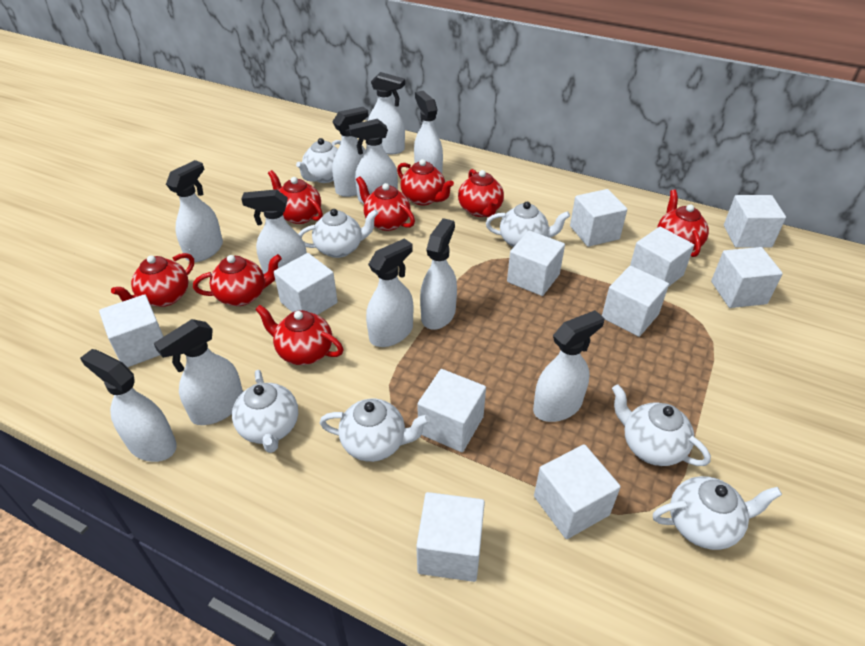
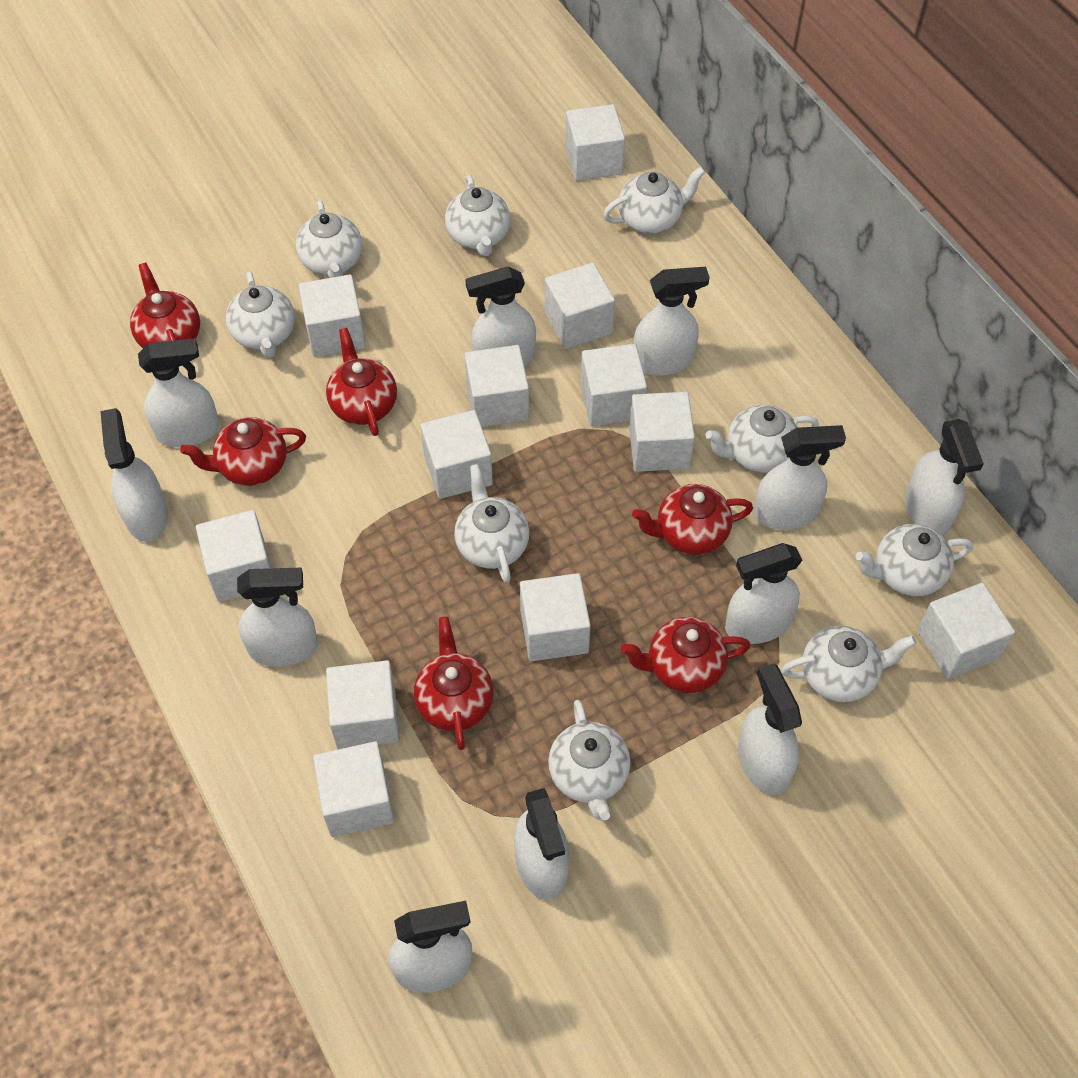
red teapot: [111,253,194,307] [193,254,282,306] [255,305,344,365] [268,170,323,224] [356,176,415,231] [397,159,454,205] [458,169,504,217] [657,190,709,257] = 8 -> [130,263,200,348] [180,417,306,486] [326,328,397,436] [414,616,494,750] [621,617,751,693] [632,484,753,555] = 6
white cube: [99,294,164,368] [274,253,338,315] [416,492,485,582] [417,369,486,452] [507,231,565,296] [534,444,621,539] [570,189,627,247] [602,266,669,337] [630,226,694,287] [711,247,783,308] [724,195,786,248] = 11 -> [196,510,271,602] [299,275,366,357] [313,741,395,837] [326,660,400,749] [420,410,493,499] [465,345,529,427] [520,573,591,661] [545,263,615,349] [565,104,625,181] [580,344,647,426] [629,392,695,472] [917,583,1015,679] = 12
white teapot: [232,370,298,453] [296,138,341,183] [299,209,378,258] [320,399,430,462] [486,202,570,247] [612,385,711,466] [653,476,782,550] = 7 -> [226,271,295,358] [296,200,362,278] [445,175,510,256] [454,464,529,583] [548,700,631,820] [603,166,705,234] [706,405,819,473] [781,625,917,702] [856,524,973,596] = 9

